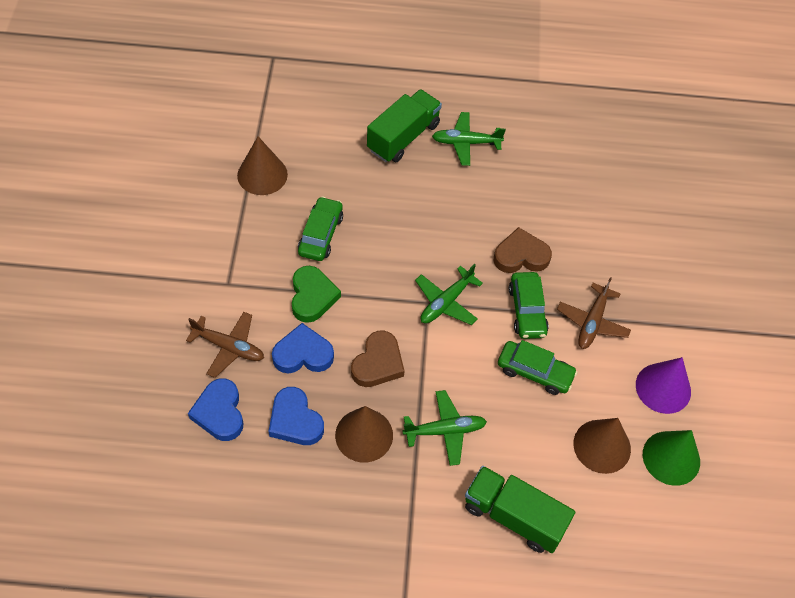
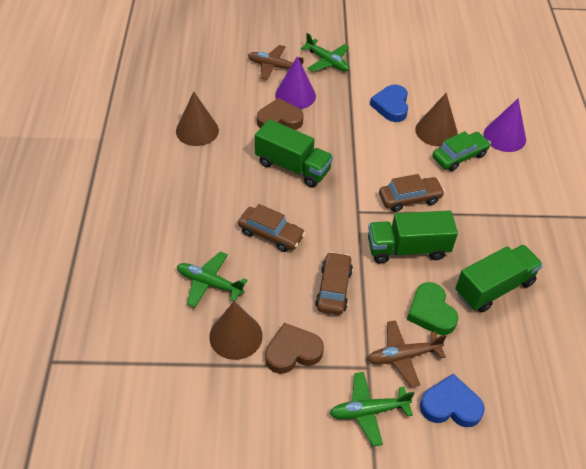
blue heart: [188,378,243,441] [268,387,324,445] [272,323,334,373] = 3 -> [370,85,408,122] [420,374,485,427] = 2
brown car: none = 0 -> [238,204,305,252] [315,252,353,315] [379,174,445,212] = 3
green car: [298,196,343,261] [498,340,578,395] [509,272,549,339] = 3 -> [432,131,491,171] = 1
green cone: [643,430,700,486] = 1 -> none = 0
green truck: [367,89,442,162] [465,466,575,553] = 2 -> [255,119,333,188] [368,210,458,264] [455,245,543,313] = 3
purple cone: [636,357,691,414] = 1 -> [275,56,316,109] [484,98,526,152] = 2

